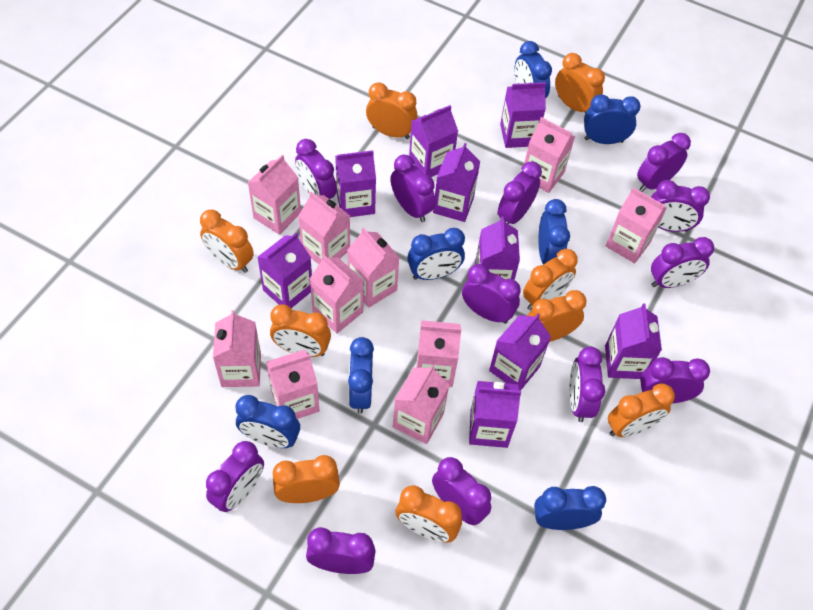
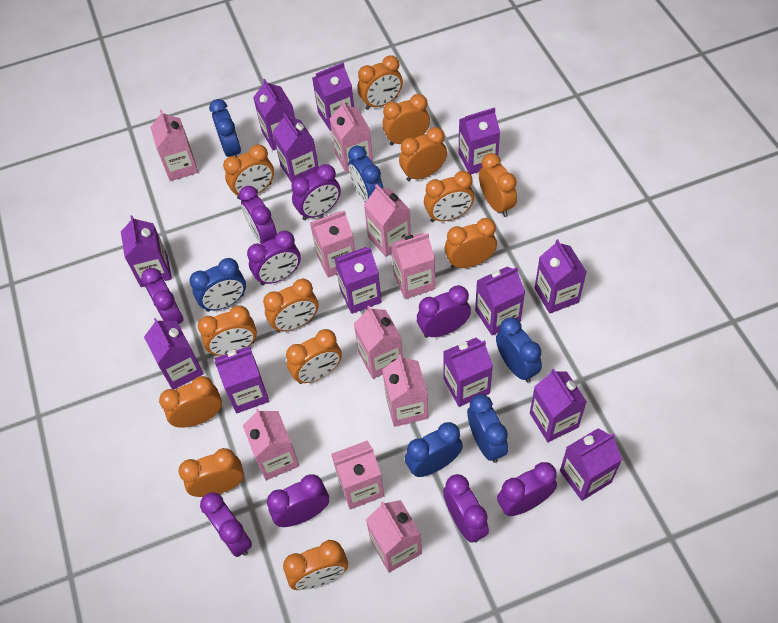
blue clock: [235,395,300,448] [348,337,374,414] [408,228,465,280] [515,41,552,99] [534,486,606,530] [539,199,570,264] [584,94,641,144] = 7 -> [189,258,246,312] [209,99,241,157] [348,146,383,202] [405,422,463,477] [467,394,508,463] [496,317,542,383] = 6
orange clock: [200,209,254,273] [270,304,331,357] [273,455,340,503] [366,82,418,139] [395,486,462,543] [523,249,578,311] [527,290,586,342] [555,53,605,114] [608,384,675,437] = 9 -> [159,376,222,428] [179,448,244,497] [198,305,257,356] [223,144,274,199] [263,279,318,332] [283,540,348,590] [286,329,342,384] [357,55,403,110] [382,94,430,146] [399,127,447,181] [424,171,474,222] [445,218,497,268] [479,153,517,217] = 13
purple carton: [258,233,312,308] [335,150,376,217] [409,105,458,177] [433,143,480,222] [469,381,521,448] [475,217,520,280] [489,314,551,391] [500,82,546,148] [605,303,662,379] = 9 -> [121,215,172,287] [144,318,204,389] [215,346,269,413] [253,79,295,151] [273,113,319,183] [312,62,354,131] [334,247,382,314] [443,338,493,407] [459,107,500,175] [475,267,525,335] [530,369,587,442] [535,239,586,314] [560,428,622,501] = 13
purple clock: [206,441,264,512] [295,139,337,199] [306,527,376,574] [390,155,436,222] [432,457,491,525] [462,264,521,324] [497,161,542,224] [569,347,605,422] [637,133,691,192] [640,357,710,403] [651,180,710,232] [651,237,714,288] = 12 -> [141,268,184,324] [200,492,252,557] [239,186,277,244] [247,231,301,285] [267,474,329,527] [292,164,341,220] [417,285,471,338] [443,474,489,543] [497,462,557,516] = 9

